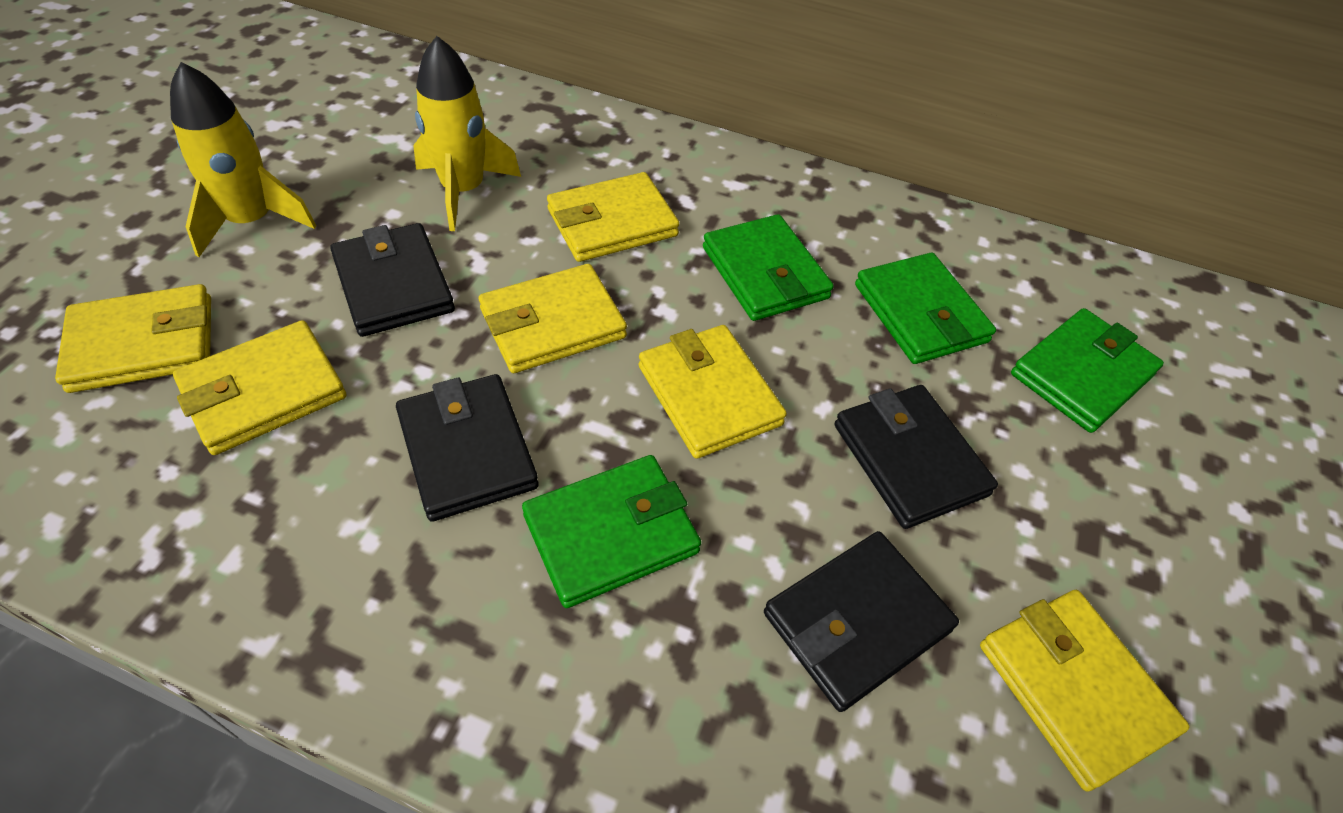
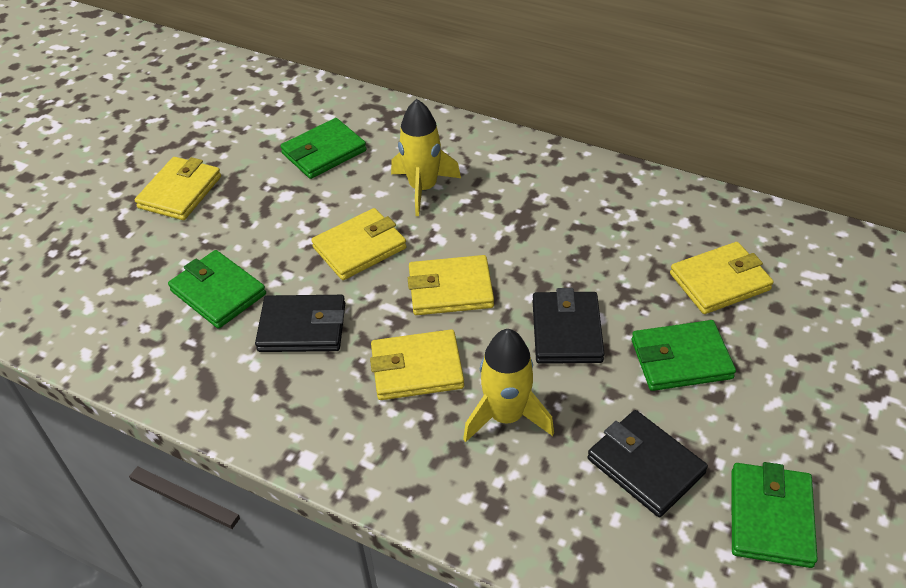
black wallet: [330,223,455,337] [396,374,539,522] [764,531,959,712] [835,385,998,529] = 4 -> [255,295,345,352] [533,288,604,364] [587,410,708,517] = 3
yellow wallet: [55,284,211,393] [173,320,346,455] [479,264,627,373] [547,172,679,262] [639,325,787,459] [980,590,1190,791] = 6 -> [135,157,221,220] [311,208,407,280] [370,329,464,400] [408,255,494,315] [670,242,774,314] = 5

